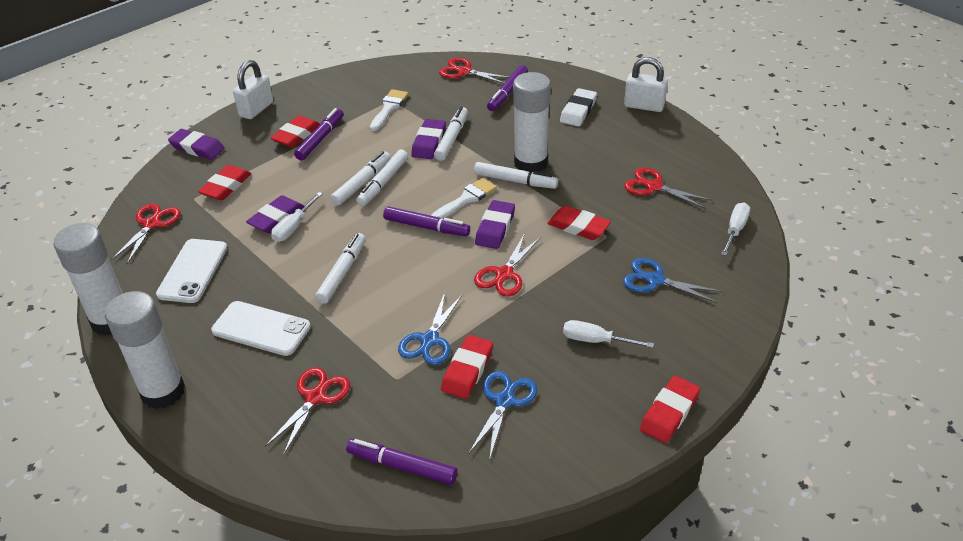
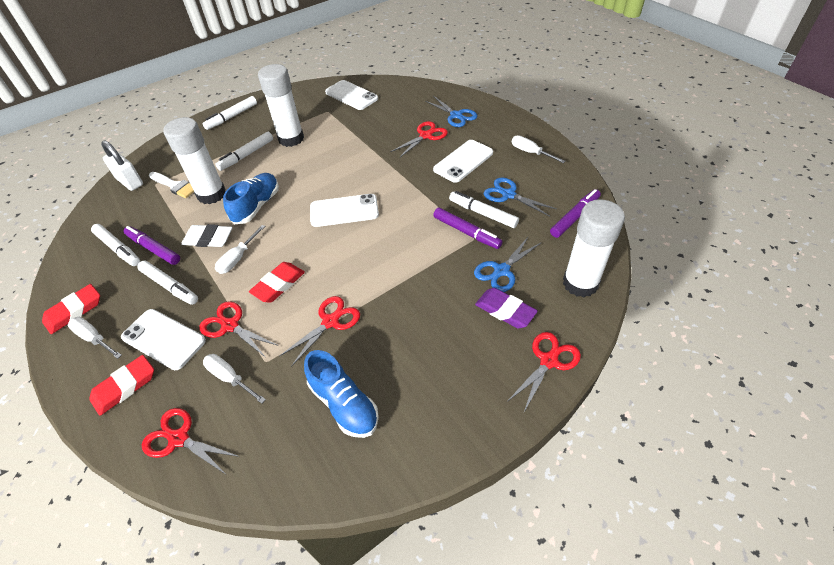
blue shoe: none = 0 -> [223,173,279,224] [304,350,379,438] = 2
purple eraser: [168,129,225,160] [246,195,305,233] [411,119,446,159] [475,200,515,249] = 4 -> [475,288,538,328] = 1
purple marker: [294,108,344,160] [346,439,458,485] [383,206,470,236] [487,65,528,111] = 4 -> [123,226,180,265] [433,208,503,249] [550,189,601,238] = 3
red eraser: [198,165,251,200] [271,115,320,147] [441,335,493,399] [547,206,611,240] [640,376,700,443] = 5 -> [42,284,100,334] [89,355,154,416] [249,262,305,303] = 3
white brush: [370,89,408,131] [431,178,497,219] = 2 -> [149,172,194,198] = 1
white padlock: [233,60,273,119] [624,57,668,112] = 2 -> [101,140,143,191] = 1
white phone: [156,239,227,303] [211,301,311,356] = 2 -> [121,309,206,370] [310,194,379,227] [325,80,378,110] [433,140,493,183] = 4
white screwdriver: [271,192,323,242] [563,320,654,348] [721,203,750,256] = 3 -> [68,317,122,359] [203,354,266,404] [215,225,265,274] [512,135,565,163] = 4

